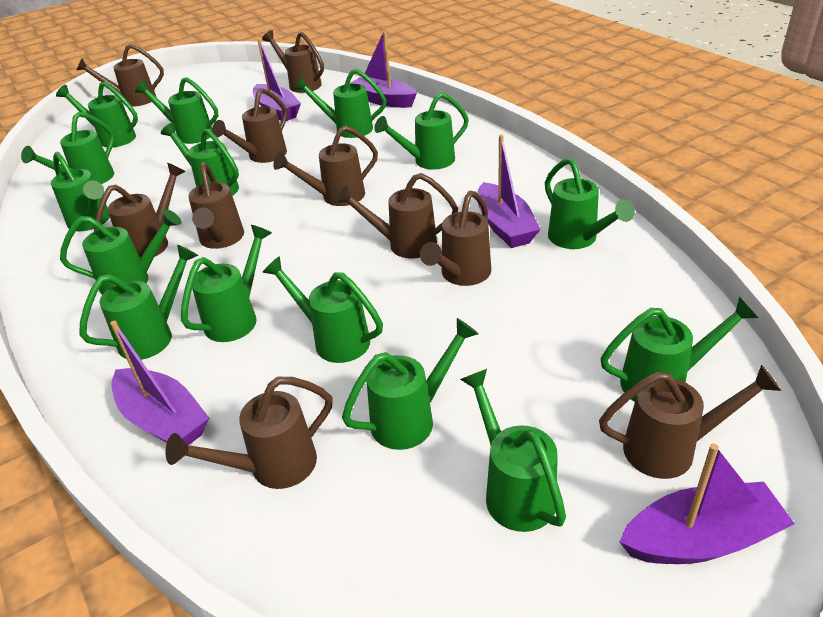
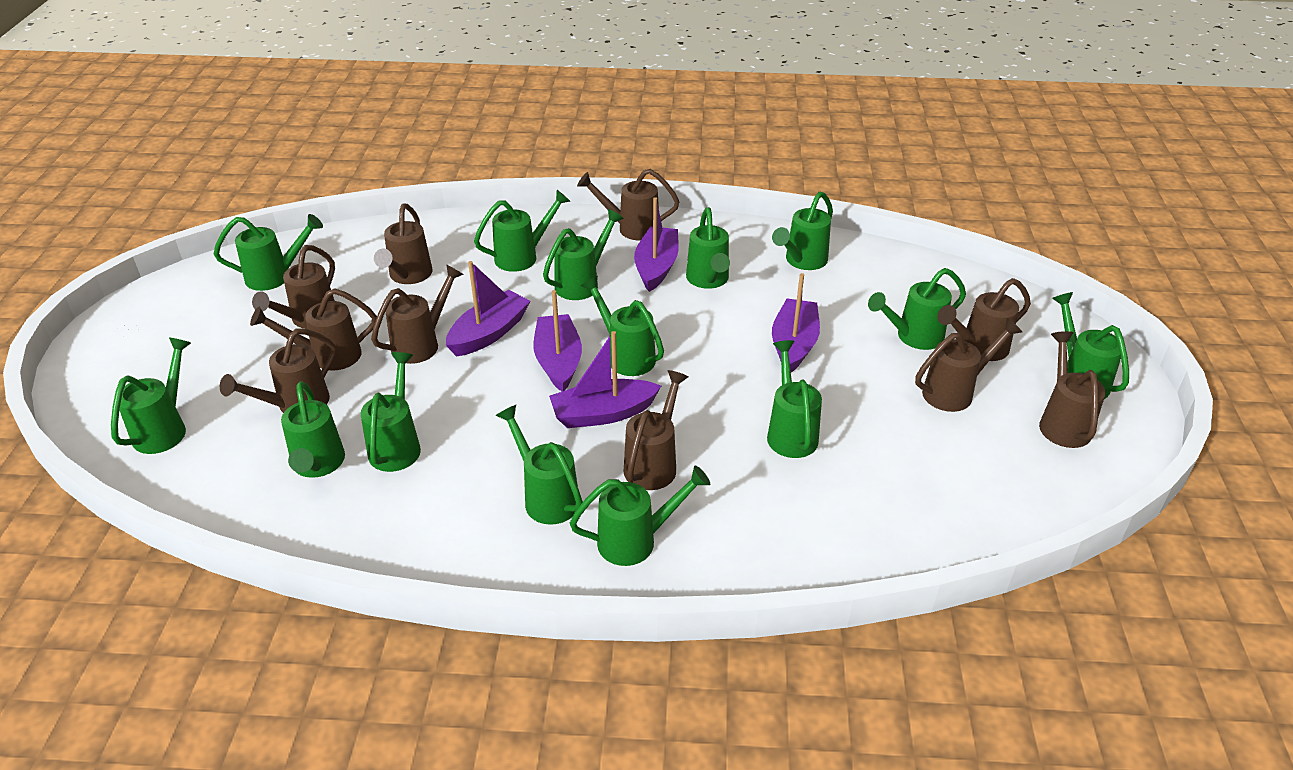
green watering can: [21,112,115,184] [51,152,110,231] [56,82,138,147] [60,209,182,295] [79,245,198,360] [135,77,218,144] [161,123,239,196] [181,225,272,342] [262,256,383,363] [294,69,387,138] [342,318,478,450] [374,92,469,169] [460,369,566,532] [545,158,635,249] [600,297,758,401] = 15 -> [111,337,191,454] [214,214,323,291] [281,381,345,478] [361,352,421,472] [474,190,570,272] [496,405,583,525] [543,209,624,300] [570,465,710,566] [581,276,664,376] [686,207,730,289] [767,340,822,458] [772,192,833,270] [868,268,966,350] [1052,292,1129,399] = 14

